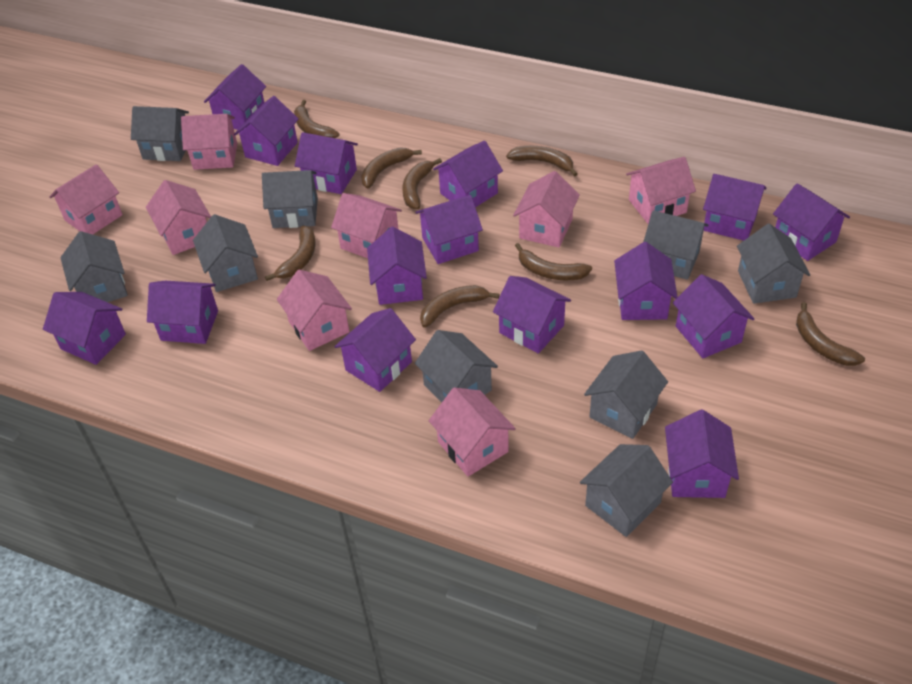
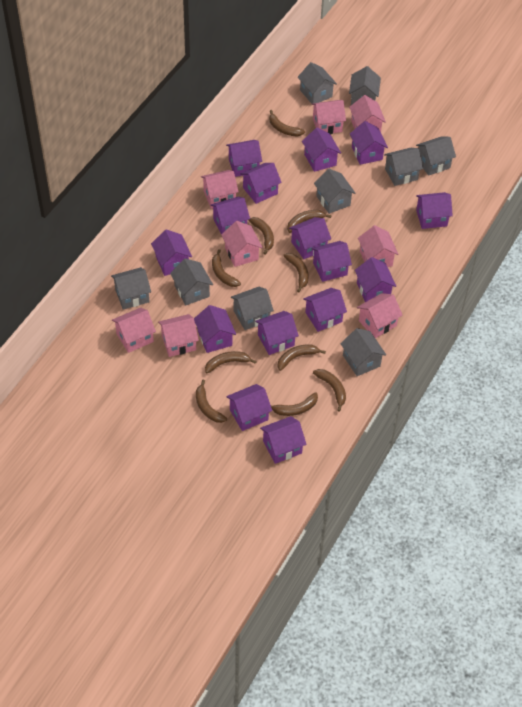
brown banana: [265,225,316,281] [294,100,339,138] [361,147,422,189] [402,158,442,209] [420,285,499,328] [506,146,577,177] [515,243,592,280] [796,302,865,366] = 8 -> [196,380,227,423] [205,351,257,373] [212,249,241,287] [248,217,274,255] [269,110,305,136] [271,392,318,416] [277,344,326,371] [283,253,308,292] [287,210,332,233] [313,369,346,412] = 10

